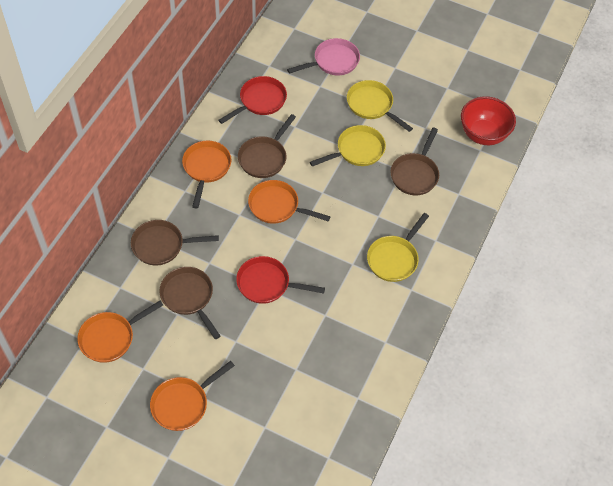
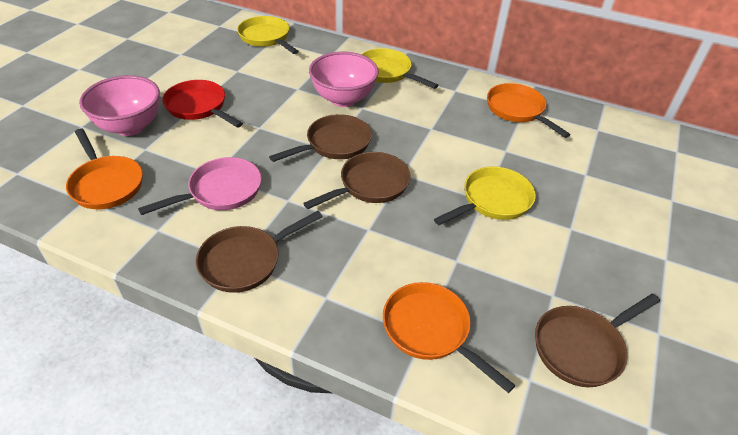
orange pan: [77,301,163,363] [150,361,235,431] [182,141,231,209] [248,180,331,224] = 4 -> [66,128,143,209] [383,282,516,393] [487,83,571,138] = 3
pink bowl: none = 0 -> [79,75,160,136] [309,52,379,107] = 2
red bowl: [461,96,516,145] = 1 -> none = 0
red pan: [218,76,287,124] [236,256,325,304] = 2 -> [162,80,243,128] = 1

